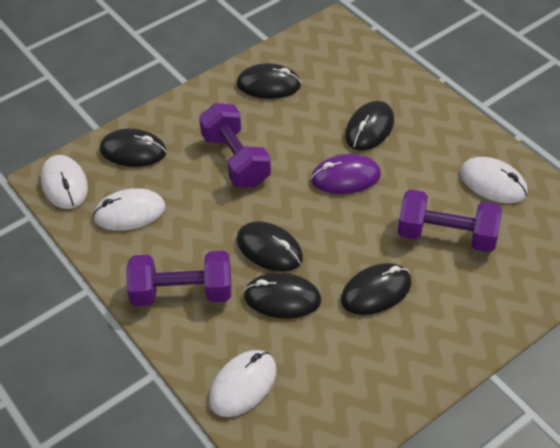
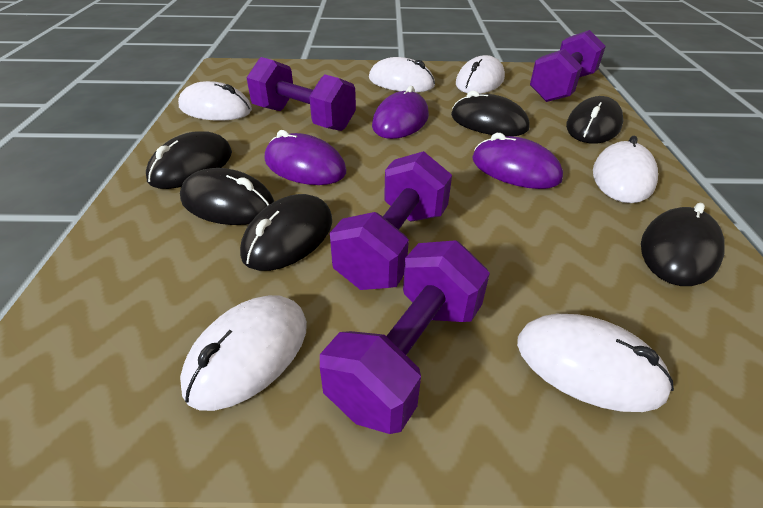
purple dumbbell: [126,251,232,306] [199,103,271,187] [398,190,502,252] = 3 -> [247,57,356,131] [320,240,490,434] [330,151,452,290] [530,30,606,102] = 4
purple mouse: [311,154,381,194] = 1 -> [265,130,346,185] [372,86,429,139] [472,133,563,189] = 3
white mouse: [41,155,88,209] [93,188,166,231] [209,350,276,417] [460,157,528,203] = 4 -> [178,81,252,121] [180,295,307,411] [369,57,435,92] [456,55,505,94] [517,314,674,412] [593,136,658,203] = 6

